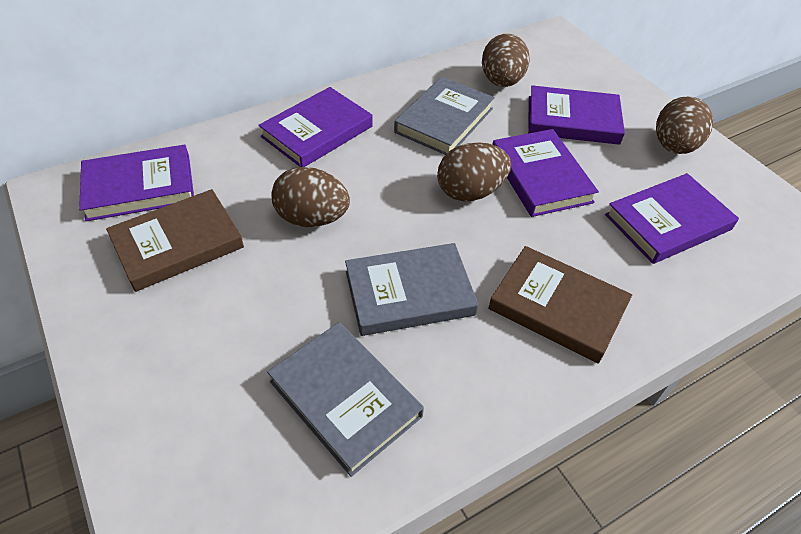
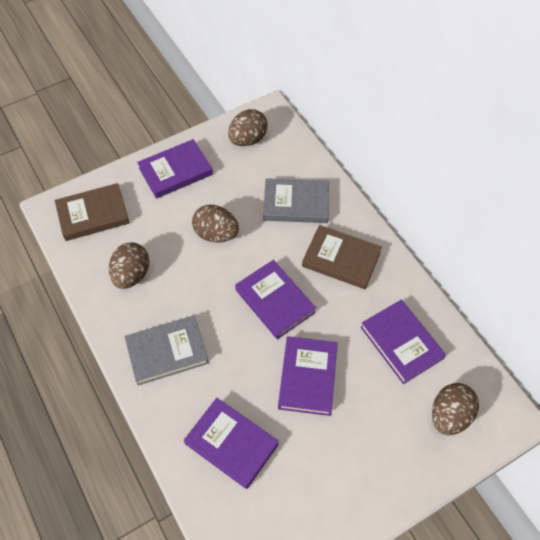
grey book: [267,322,424,477] [345,243,478,336] [394,77,495,155] = 3 -> [125,316,209,385] [263,178,329,223] = 2

